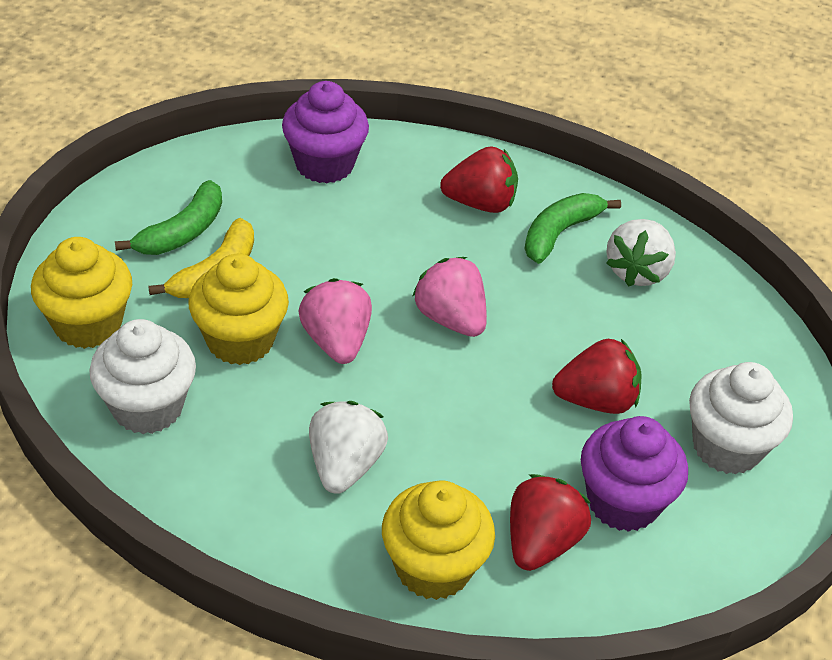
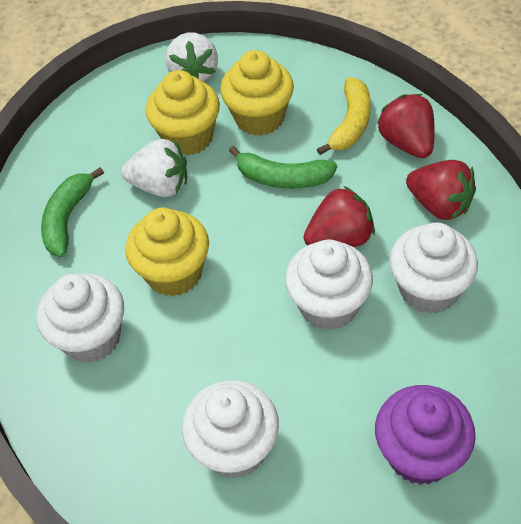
pink strawberry: [298,278,372,364] [413,257,487,337] = 2 -> none = 0
purple cupcake: [282,81,369,184] [581,416,688,532] = 2 -> [375,385,476,485] = 1
white cupcake: [89,319,196,434] [689,362,793,475] = 2 -> [37,273,124,363] [182,380,279,478] [285,239,373,330] [389,222,478,314] = 4

